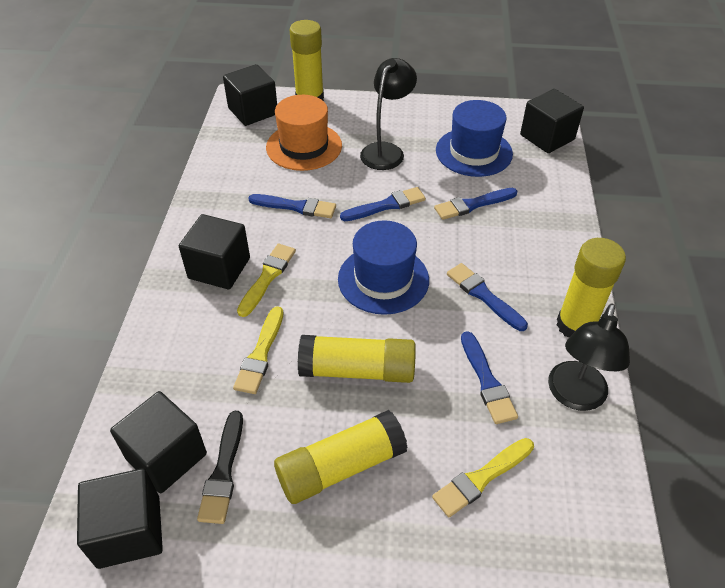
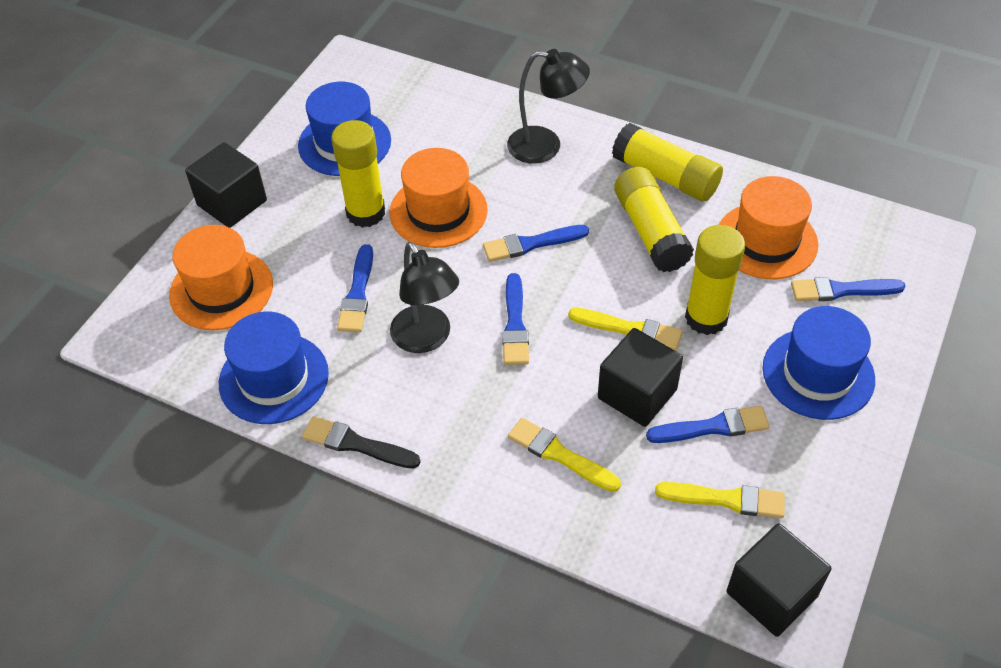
black cube: [77,468,163,569] [110,391,207,493] [179,214,250,290] [223,64,277,126] [520,89,584,153] = 5 -> [185,142,267,228] [598,328,683,427] [727,523,831,637] = 3
blue hat: [338,220,429,315] [436,100,513,177] = 2 -> [219,312,329,424] [298,82,391,176] [763,306,875,420] = 3
orange hat: [266,95,342,171] = 1 -> [169,225,273,330] [390,148,488,248] [719,176,818,279] = 3

